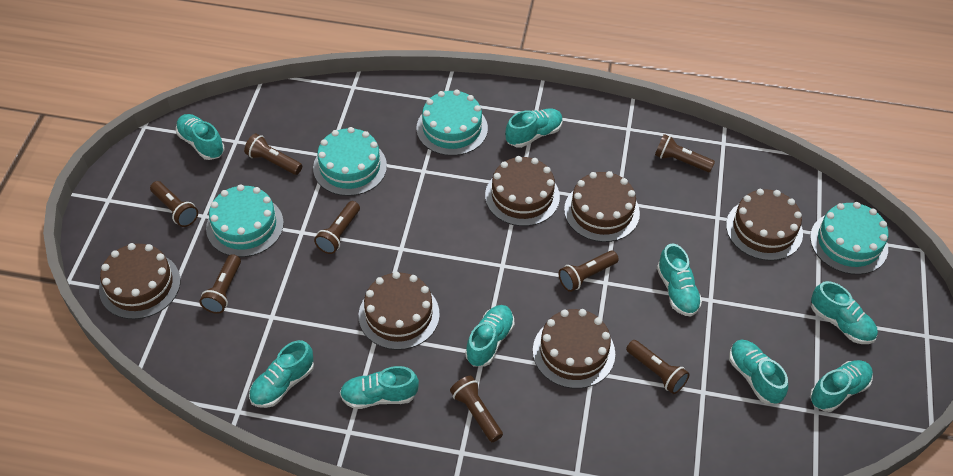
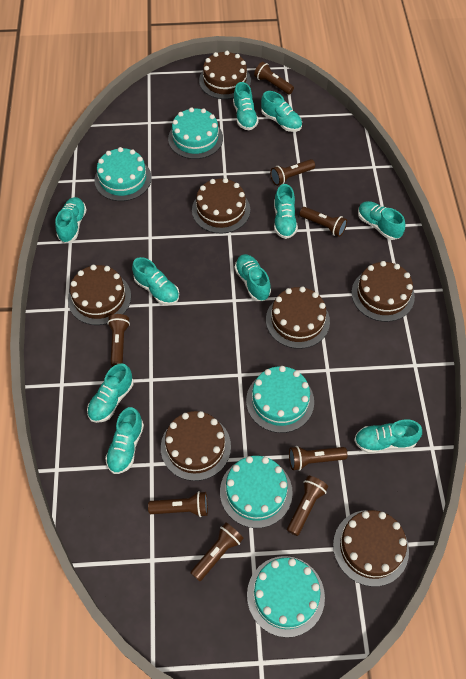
brown cake: [99,243,180,319] [359,272,440,350] [485,156,560,226] [533,309,615,389] [564,171,640,242] [726,189,803,261] = 6 -> [68,265,131,325] [161,411,231,481] [192,178,250,234] [199,51,251,99] [266,287,330,349] [333,510,409,587] [351,261,415,322] = 7
turquoise cake: [206,184,284,257] [313,127,387,196] [416,90,488,156] [810,202,888,275] = 4 -> [94,147,152,201] [168,107,223,159] [220,456,293,528] [246,366,314,433] [247,556,325,638] = 5
turquoise shoe: [176,114,224,160] [249,340,314,408] [340,366,419,409] [465,305,514,367] [505,109,563,148] [657,244,702,317] [729,340,788,404] [810,360,873,412] [811,281,878,344] = 9 -> [55,197,87,243] [87,363,133,423] [105,407,144,474] [132,257,179,305] [233,82,259,130] [235,254,271,301] [261,91,302,132] [274,184,298,239] [354,419,422,453] [358,201,405,240] = 10

